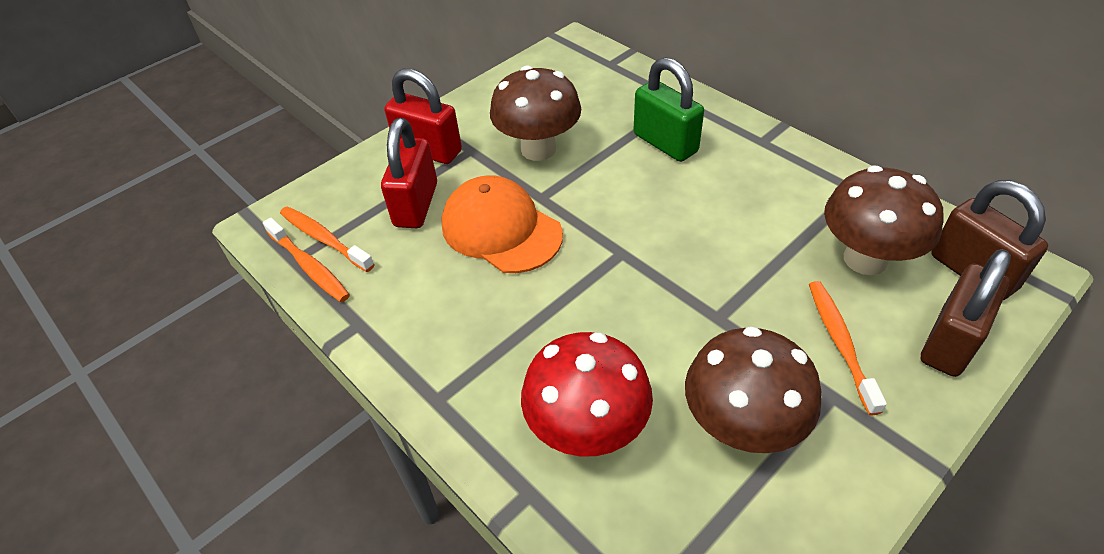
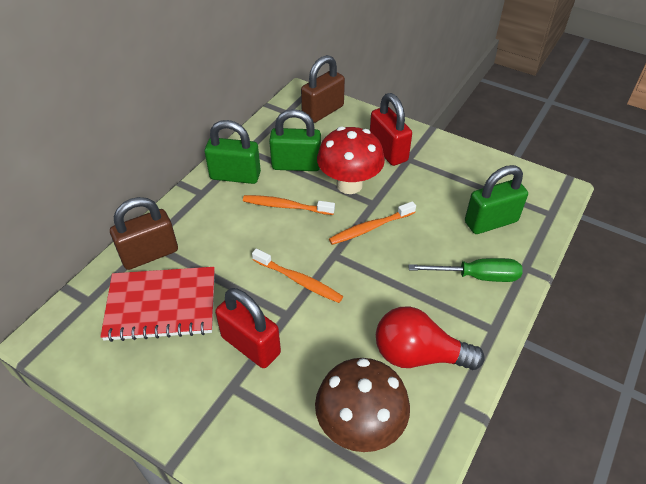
brown mushroom: [490,65,581,161] [685,326,821,453] [824,166,944,275] = 3 -> [315,358,410,452] = 1
green padlock: [633,57,704,162] = 1 -> [205,120,261,184] [269,109,321,171] [465,165,528,234] = 3
green screwdriver: none = 0 -> [408,258,523,282] = 1
orange cap: [441,175,563,273] = 1 -> none = 0
red light bulb: none = 0 -> [376,307,485,370] = 1
red notebook: none = 0 -> [100,267,215,342] = 1

